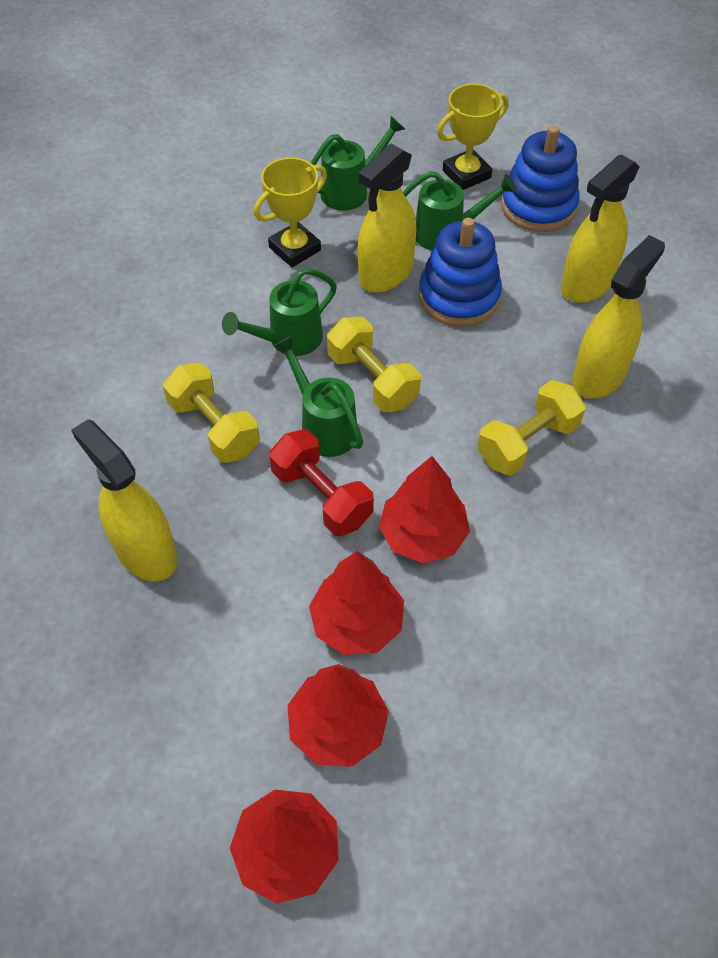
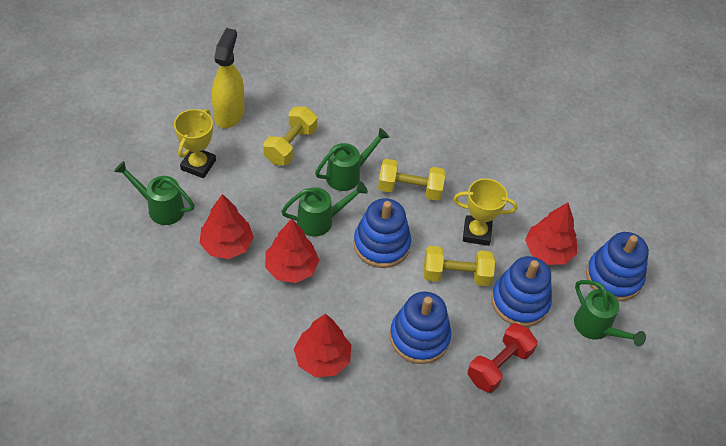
blue stacking toy: [419,218,502,327] [501,125,580,232] = 2 -> [354,198,411,268] [390,291,451,364] [491,256,552,327] [586,232,649,301] = 4
yellow spray bottle: [71,419,177,582] [358,144,416,293] [561,154,639,303] [572,235,665,399] = 4 -> [212,28,244,129] = 1

